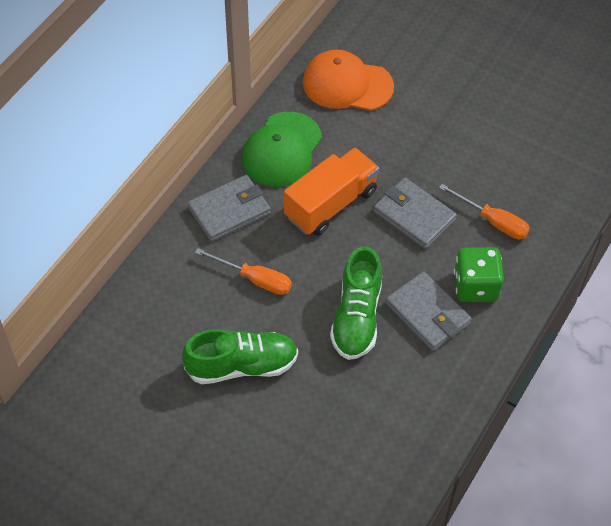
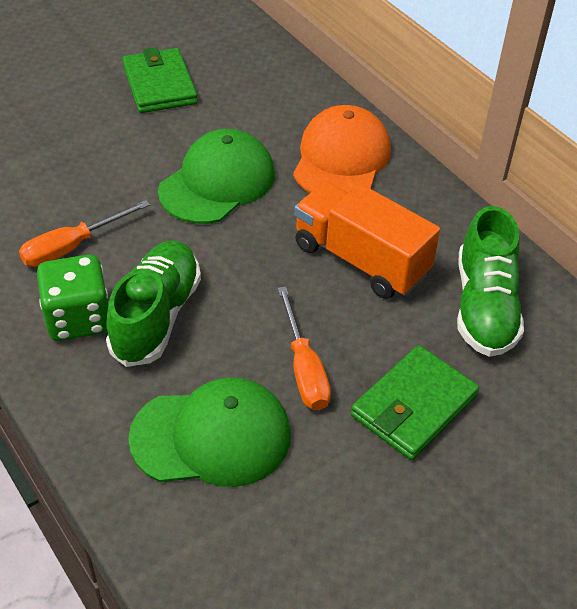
green cap: [242,112,322,187] = 1 -> [128,377,291,487] [158,129,275,224] = 2
green wallet: none = 0 -> [122,47,198,113] [351,345,479,460] = 2
grey wallet: [188,175,271,242] [373,178,457,249] [385,272,472,351] = 3 -> none = 0

